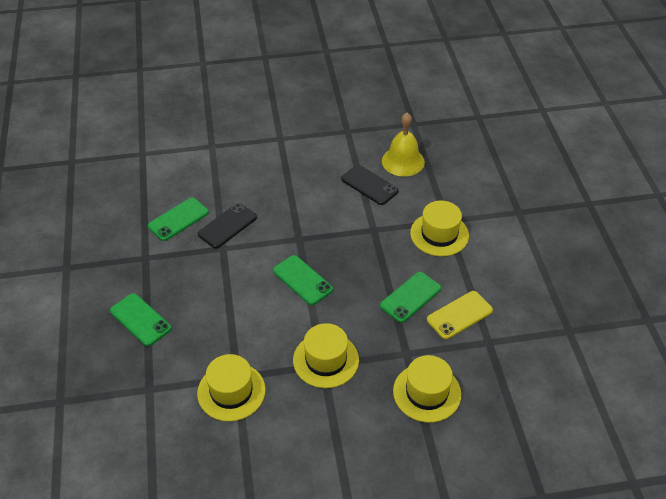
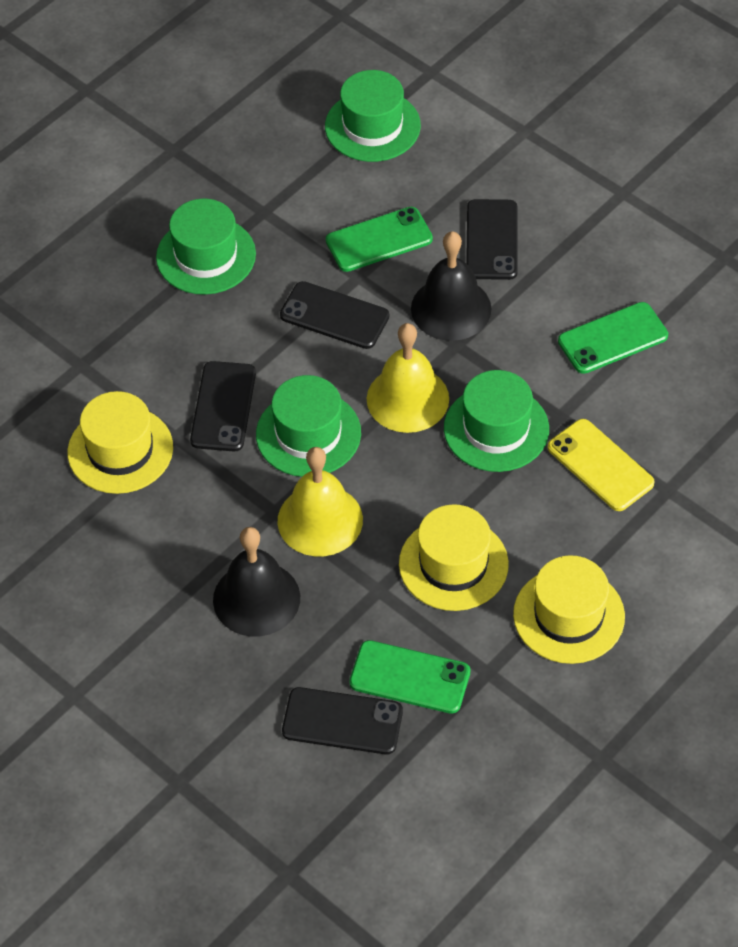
black bell: none = 0 -> [213,527,300,637] [411,231,491,341] = 2
black phone: [198,203,257,248] [341,165,398,205] = 2 -> [190,361,256,451] [280,281,389,349] [282,687,403,755] [466,199,518,280] = 4
green hat: none = 0 -> [156,198,256,295] [256,375,361,477] [325,70,421,162] [444,370,549,472] = 4
green phone: [110,293,171,346] [148,198,209,241] [273,255,333,305] [380,272,441,323] = 4 -> [326,207,433,272] [349,640,470,714] [558,302,668,374] = 3
yellow bell: [382,113,425,177] = 1 -> [278,447,363,556] [367,323,449,433] = 2
yellow hat: [197,354,266,422] [293,323,359,388] [393,355,461,423] [410,200,469,257] = 4 -> [67,391,173,494] [399,504,509,611] [513,555,625,664] = 3

